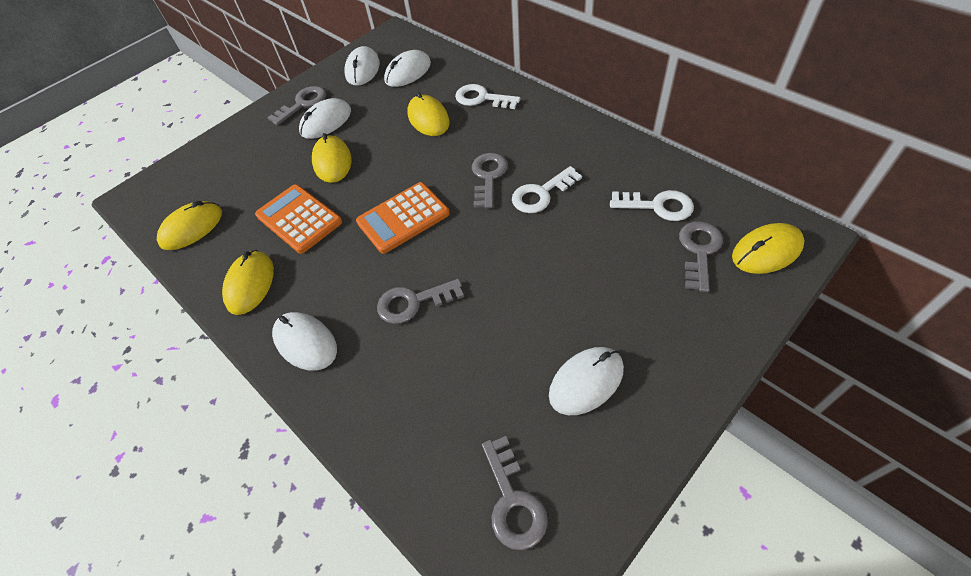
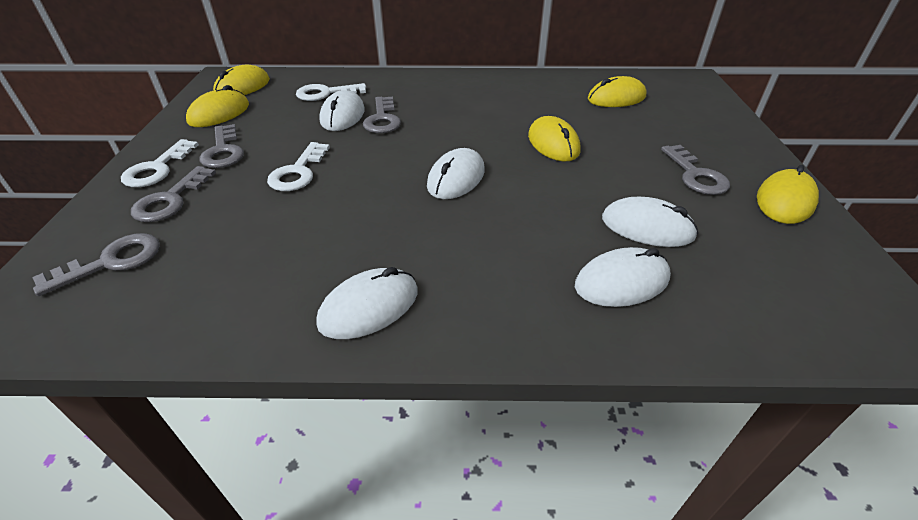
orange calculator: [255,184,342,254] [356,182,450,254] = 2 -> none = 0

